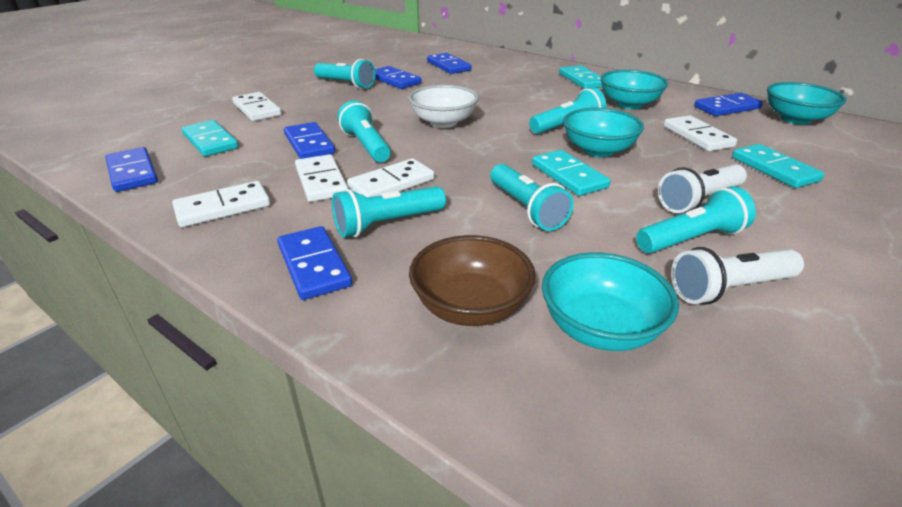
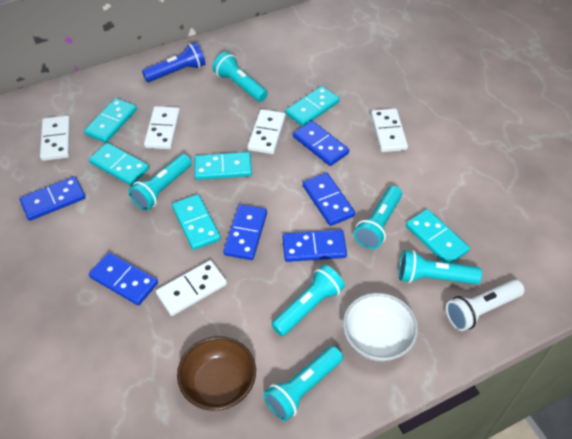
blue flashlight: none = 0 -> [142,42,206,82] = 1
turquoise bowl: [542,252,679,351] [563,108,644,157] [601,70,668,109] [767,82,846,125] = 4 -> none = 0
turquoise domino: [182,120,238,156] [532,150,610,196] [559,65,602,89] [732,144,824,188] = 4 -> [84,98,137,143] [89,143,149,186] [172,194,221,250] [194,152,252,180] [286,86,340,126] [406,209,470,263] = 6
white flashlight: [658,164,747,213] [671,247,804,304] = 2 -> [446,280,524,331] = 1

